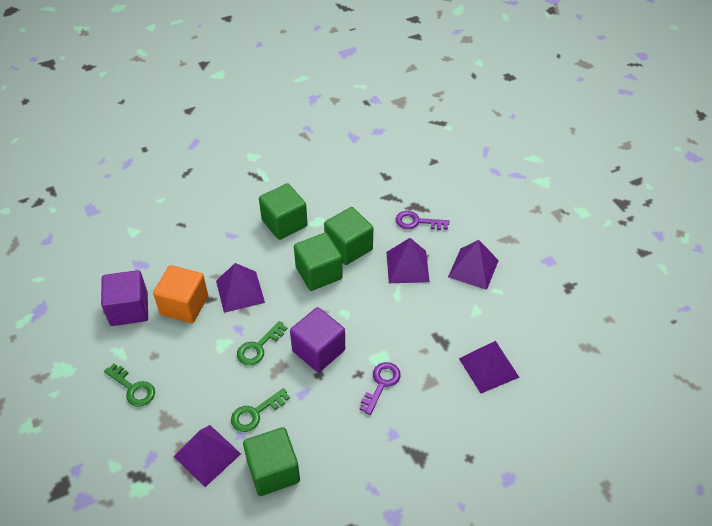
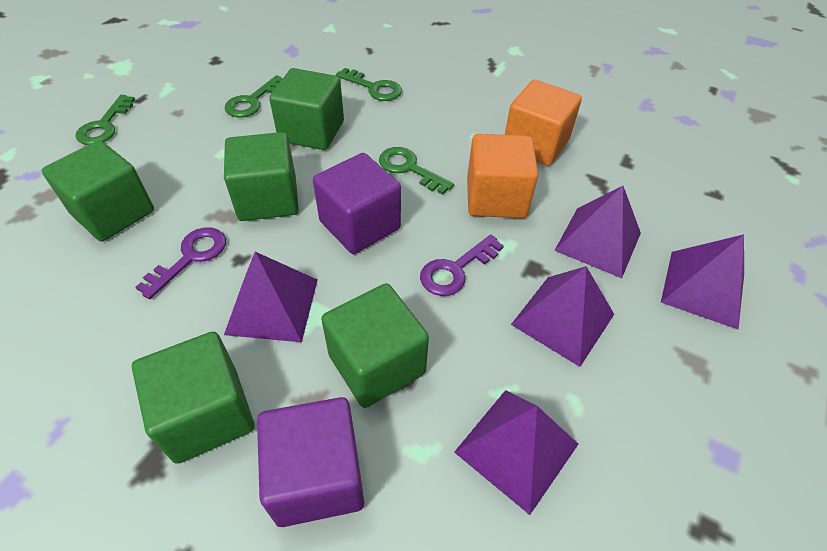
green cube: [243,427,300,496] [259,183,308,240] [294,233,343,291] [324,207,373,265] = 4 -> [42,140,154,242] [132,332,254,464] [224,132,299,221] [269,68,344,150] [321,283,429,408] = 5
green key: [104,363,155,407] [231,388,290,432] [237,321,287,365] = 3 -> [75,95,135,145] [225,75,283,117] [336,68,402,101] [379,147,454,195] = 4
orange cube: [153,265,208,323] = 1 -> [467,134,538,218] [505,80,582,166] = 2

